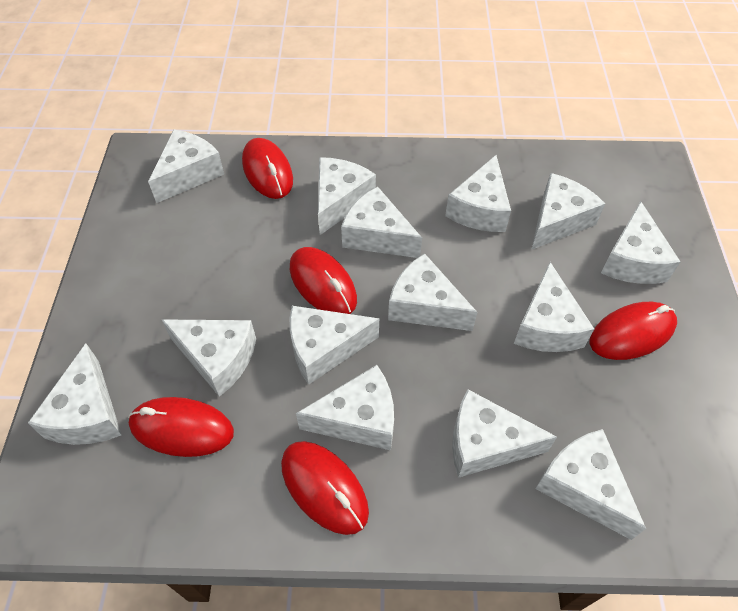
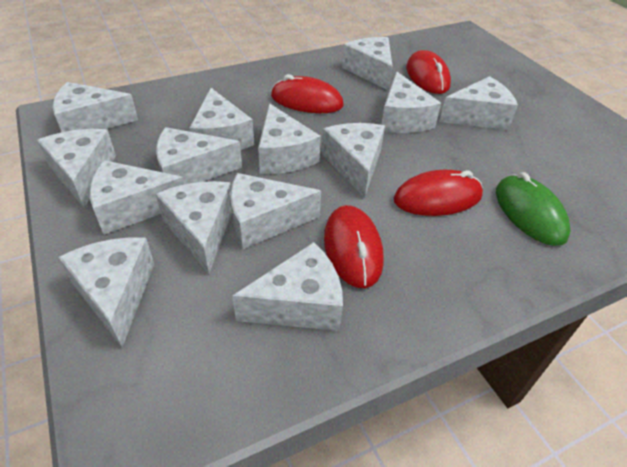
green mouse: none = 0 -> [496,172,571,246] = 1
red mouse: [128,397,234,457] [242,138,293,199] [281,441,369,535] [290,247,357,314] [589,302,677,360] = 5 -> [271,74,343,113] [324,205,384,288] [394,170,483,216] [406,50,451,94] = 4

